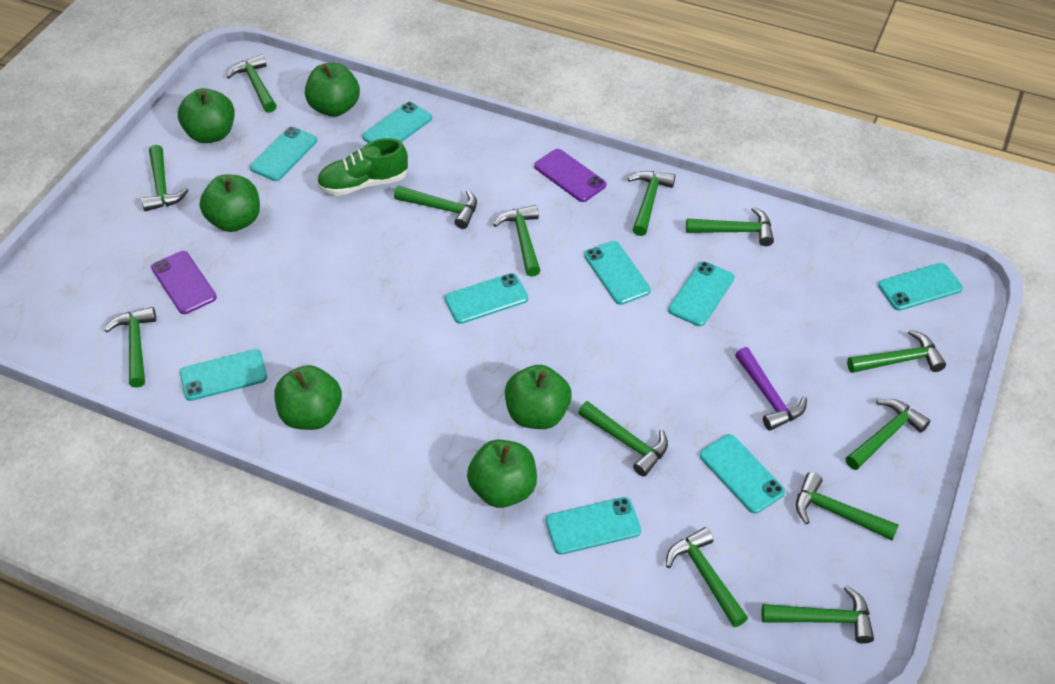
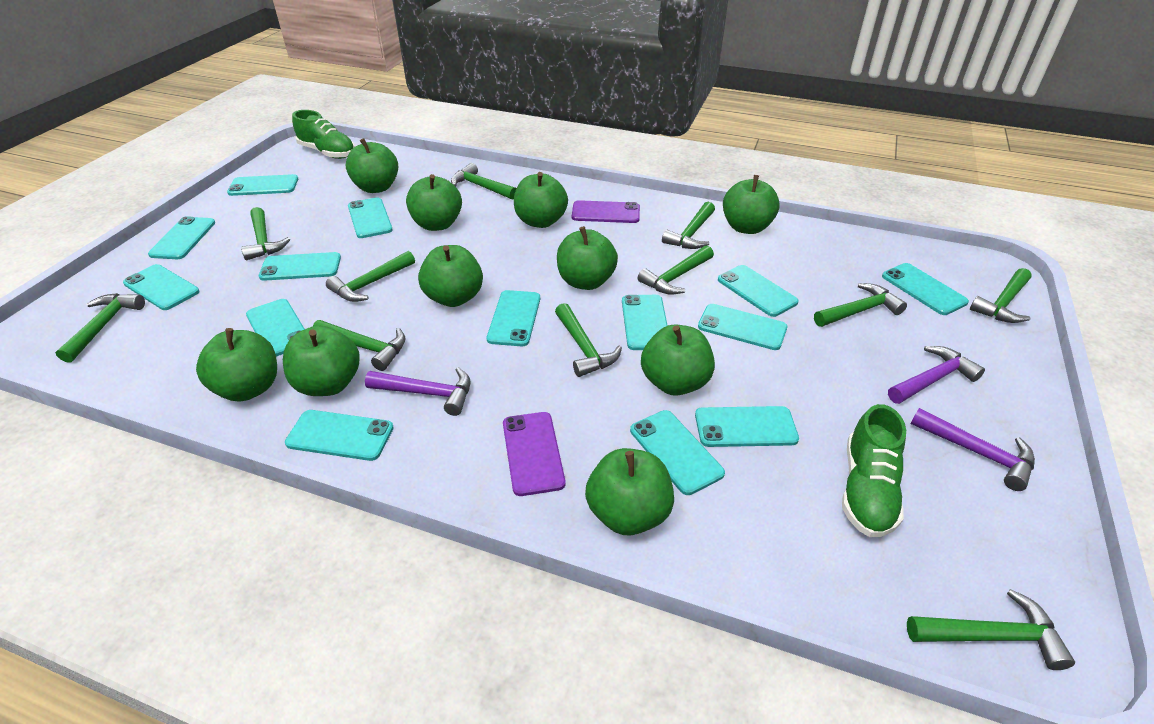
green apple: [178,88,235,143] [200,174,260,232] [274,365,342,430] [305,63,360,117] [467,440,537,508] [505,365,571,429] = 6 -> [196,328,277,401] [283,325,360,396] [346,138,398,193] [406,174,462,231] [418,245,483,307] [514,172,568,228] [557,226,618,290] [585,448,674,535] [641,324,715,396] [723,175,780,234] = 10
green hammer: [104,307,156,388] [141,145,189,212] [227,54,277,113] [394,186,477,229] [493,205,541,277] [578,401,668,477] [628,171,675,236] [666,527,748,627] [686,207,774,246] [761,585,874,644] [796,472,899,540] [846,399,931,470] [847,330,946,373] = 13 -> [55,293,145,363] [241,207,290,260] [313,320,406,371] [326,251,415,302] [451,163,516,200] [555,303,622,377] [638,245,714,294] [662,202,715,249] [814,283,907,327] [907,589,1075,670] [970,268,1032,323] = 11
green shoe: [317,138,408,196] = 1 -> [292,110,355,159] [842,404,906,537] = 2
purple hammer: [735,347,807,431] = 1 -> [365,367,471,416] [888,346,985,404] [911,408,1035,491] = 3
turquoise phone: [180,349,267,401] [250,127,317,181] [362,102,432,143] [444,273,528,324] [546,497,641,555] [584,241,651,305] [668,261,734,326] [700,434,785,514] [878,263,963,311] = 9 -> [123,264,199,310] [148,216,215,259] [227,174,298,196] [246,299,305,357] [259,252,341,281] [285,410,394,461] [348,197,393,238] [487,290,540,346] [622,295,668,350] [630,410,725,495] [695,406,799,447] [698,304,787,350] [718,265,799,317] [882,263,969,315] = 14

